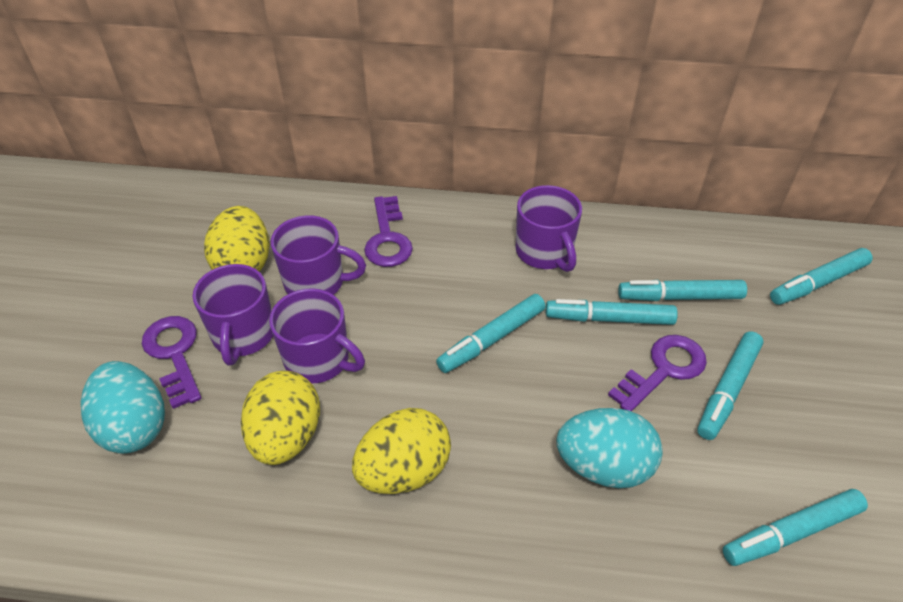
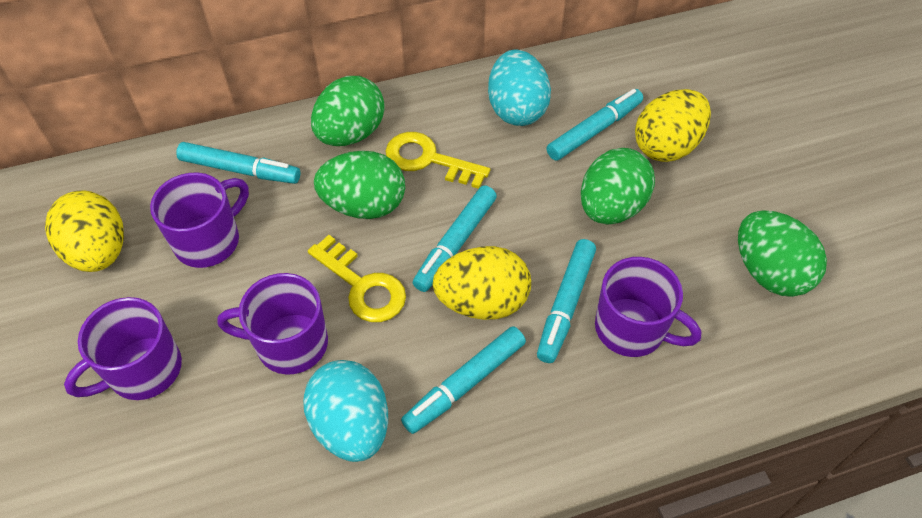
green egg: none = 0 -> [311,76,385,146] [314,151,405,219] [581,148,655,224] [738,210,827,297] = 4
purple key: [142,316,202,409] [364,196,413,267] [608,335,707,412] = 3 -> none = 0
turquoise marker: [436,294,546,373] [546,299,678,325] [618,280,747,301] [697,332,764,440] [723,489,868,566] [770,248,873,305] = 6 -> [176,142,300,184] [401,326,526,434] [413,185,497,292] [537,239,596,363] [547,89,643,161] = 5
yellow key: none = 0 -> [308,235,406,322] [386,132,490,189] = 2

